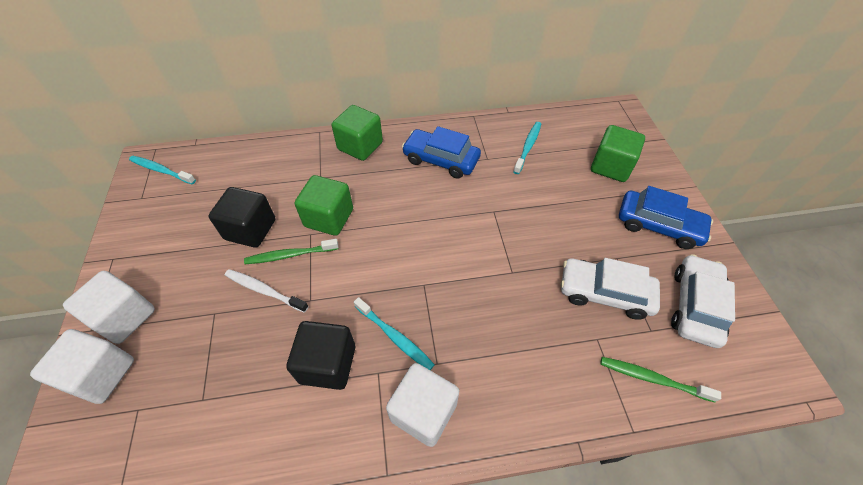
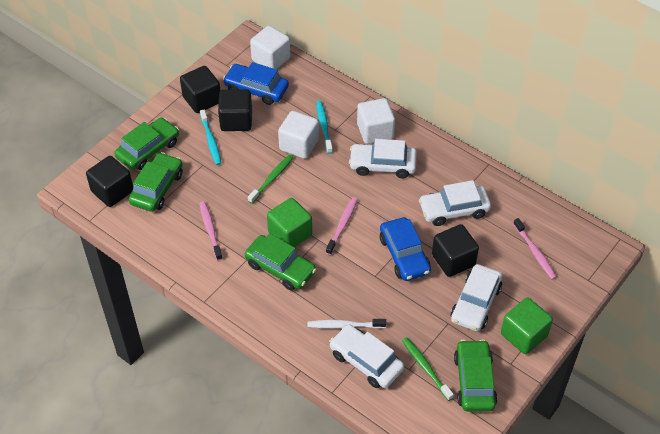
black cube: [209,187,275,248] [286,321,356,390] = 2 -> [86,156,133,207] [180,66,221,113] [218,89,252,131] [432,224,479,277] = 4
green car: none = 0 -> [114,118,179,170] [129,152,183,212] [245,233,316,291] [454,339,497,412] = 4
green cube: [295,175,353,236] [332,105,383,161] [591,125,645,182] = 3 -> [267,198,312,247] [501,298,553,354] = 2
pink toothbrush: none = 0 -> [199,201,223,261] [326,197,358,255] [513,218,557,279] = 3
turquoise toothbrush: [129,156,196,184] [354,297,435,370] [513,122,541,174] = 3 -> [200,110,221,165] [316,101,333,154] = 2
white car: [561,258,660,320] [671,254,735,348] = 2 -> [329,324,404,388] [349,139,417,178] [419,180,491,226] [451,264,502,331] = 4

